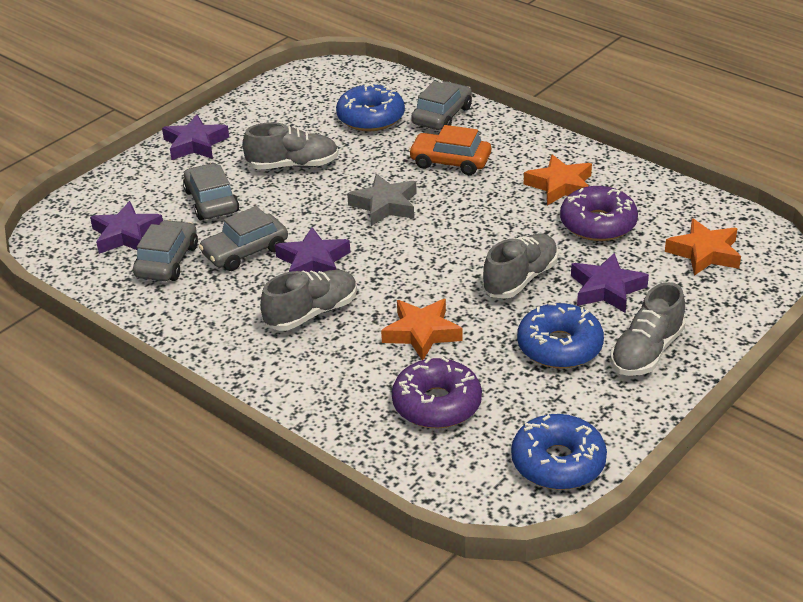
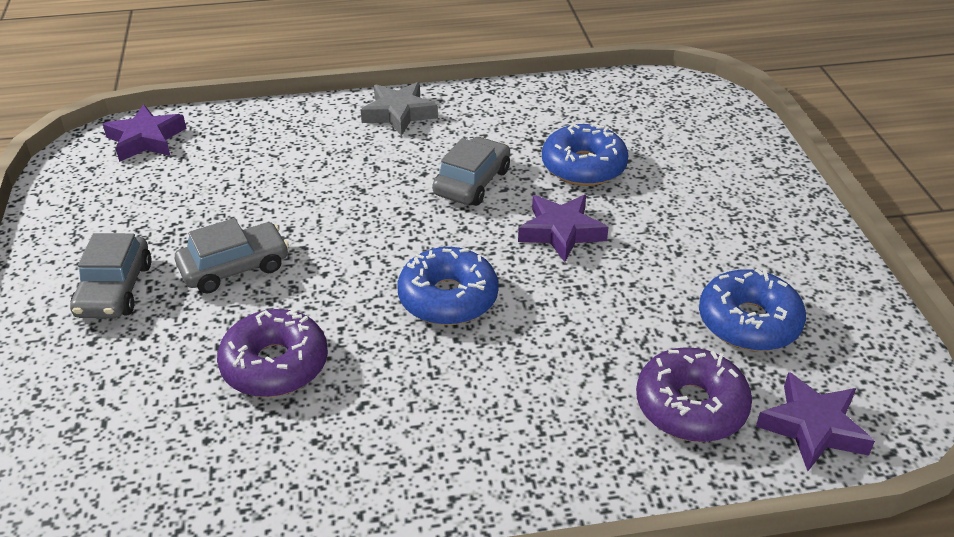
grey car: [133,220,198,281] [183,163,239,220] [199,206,288,271] [411,81,472,130] = 4 -> [70,233,152,318] [175,218,289,293] [432,137,510,206] = 3
grey shoe: [242,122,339,170] [260,270,357,331] [482,233,558,299] [611,282,686,376] = 4 -> none = 0
orange car: [408,125,491,175] = 1 -> none = 0
orange star: [381,299,463,360] [524,154,592,205] [665,218,741,276] = 3 -> none = 0
purple star: [90,201,163,254] [162,114,229,160] [275,227,350,273] [571,253,649,313] = 4 -> [103,104,186,162] [518,195,608,262] [756,372,875,471] = 3

